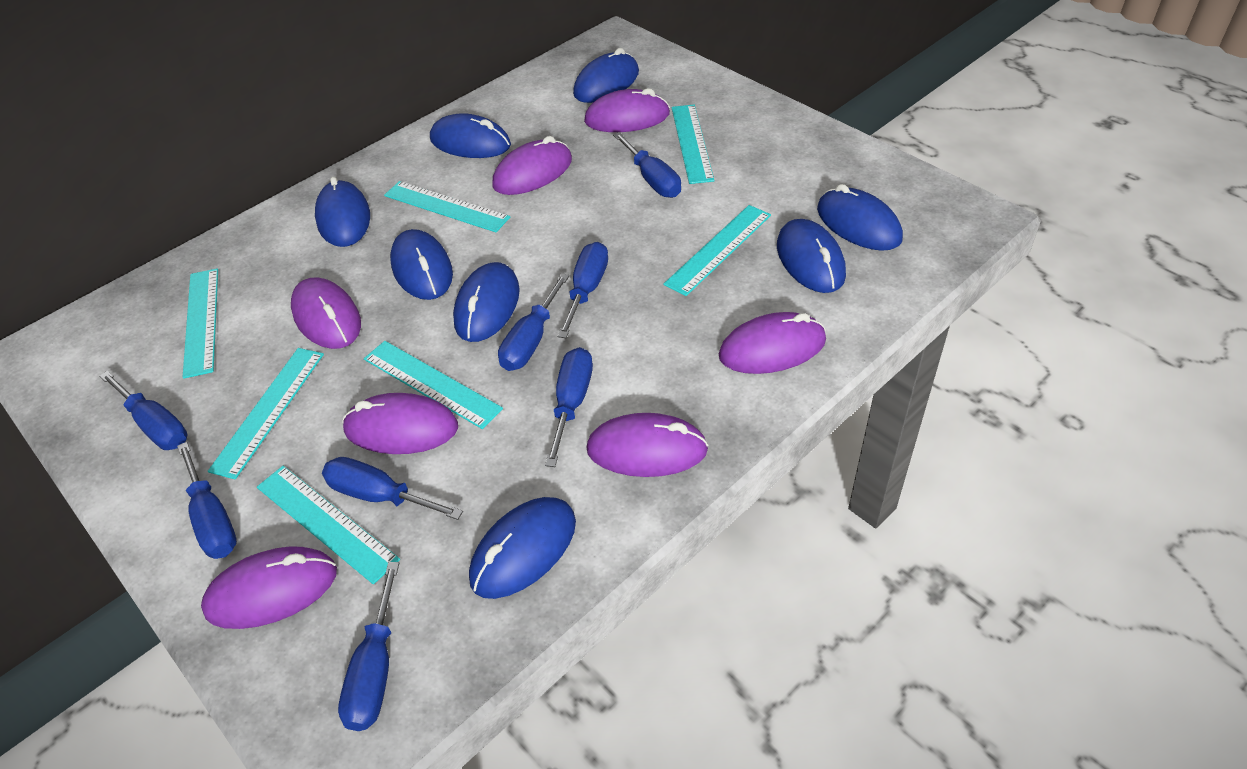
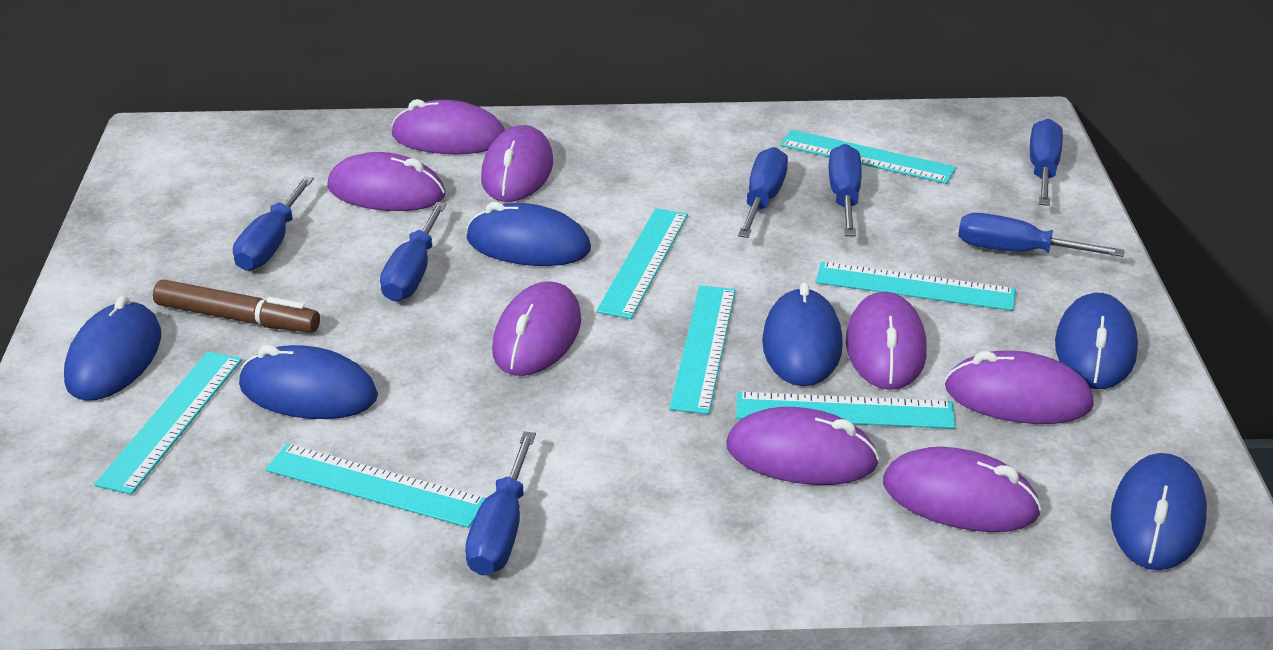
blue mouse: [315,176,370,247] [390,229,453,300] [430,113,511,158] [453,262,520,342] [469,497,576,599] [573,48,639,103] [777,219,846,293] [817,184,903,251] = 8 -> [64,296,161,401] [239,345,378,419] [466,202,591,266] [762,282,843,386] [1055,293,1138,389] [1111,453,1207,570] = 6
blue screwdriver: [100,371,188,450] [177,442,237,559] [322,457,463,520] [338,562,399,731] [498,273,569,371] [545,347,593,467] [557,242,608,338] [613,132,681,198] = 8 -> [233,176,314,271] [380,202,446,302] [465,431,536,576] [738,147,788,238] [829,144,862,237] [958,213,1125,257] [1030,119,1063,206] = 7
brown marker: none = 0 -> [153,280,320,333] = 1
purple mouse: [201,546,337,629] [291,277,361,349] [342,393,458,454] [492,136,572,195] [584,88,670,132] [586,413,709,477] [719,312,826,374] = 7 -> [327,152,446,211] [391,99,505,154] [481,125,553,202] [492,281,581,376] [726,407,879,485] [846,291,927,390] [883,447,1042,532] [945,351,1094,424] = 8

